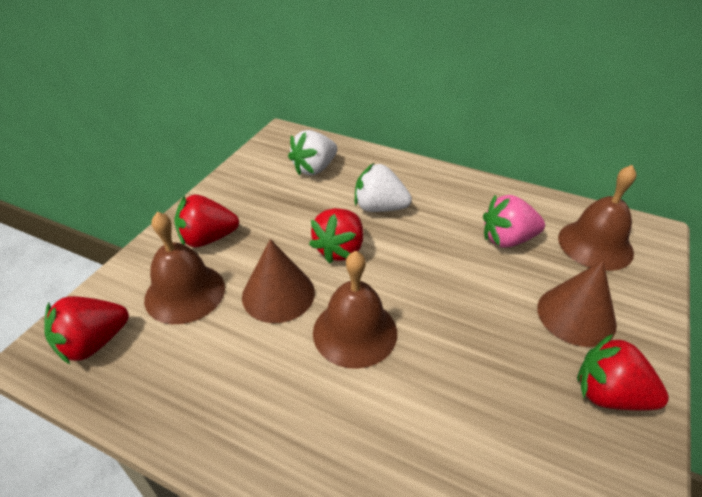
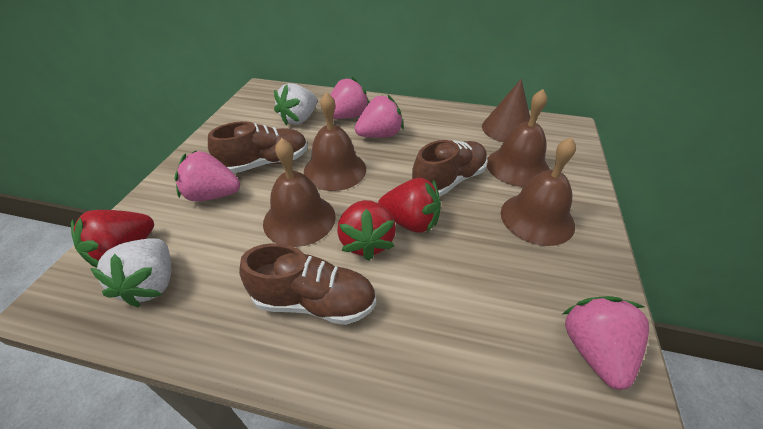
brown bell: [144,212,225,324] [313,251,397,369] [558,165,637,271] = 3 -> [263,138,336,247] [304,92,366,191] [487,89,550,187] [501,137,576,246] = 4
brown cone: [242,239,315,323] [537,261,617,347] = 2 -> [482,79,530,142] = 1
brown shoe: none = 0 -> [208,121,308,173] [239,243,376,325] [412,140,488,197] = 3
pink strawberry: [483,195,545,247] = 1 -> [174,150,240,201] [331,77,369,119] [355,94,404,138] [563,296,649,390] = 4
red strawberry: [44,296,129,364] [174,195,239,247] [309,208,363,264] [577,334,669,411] = 4 -> [71,210,154,268] [337,200,396,261] [378,178,441,233] = 3

